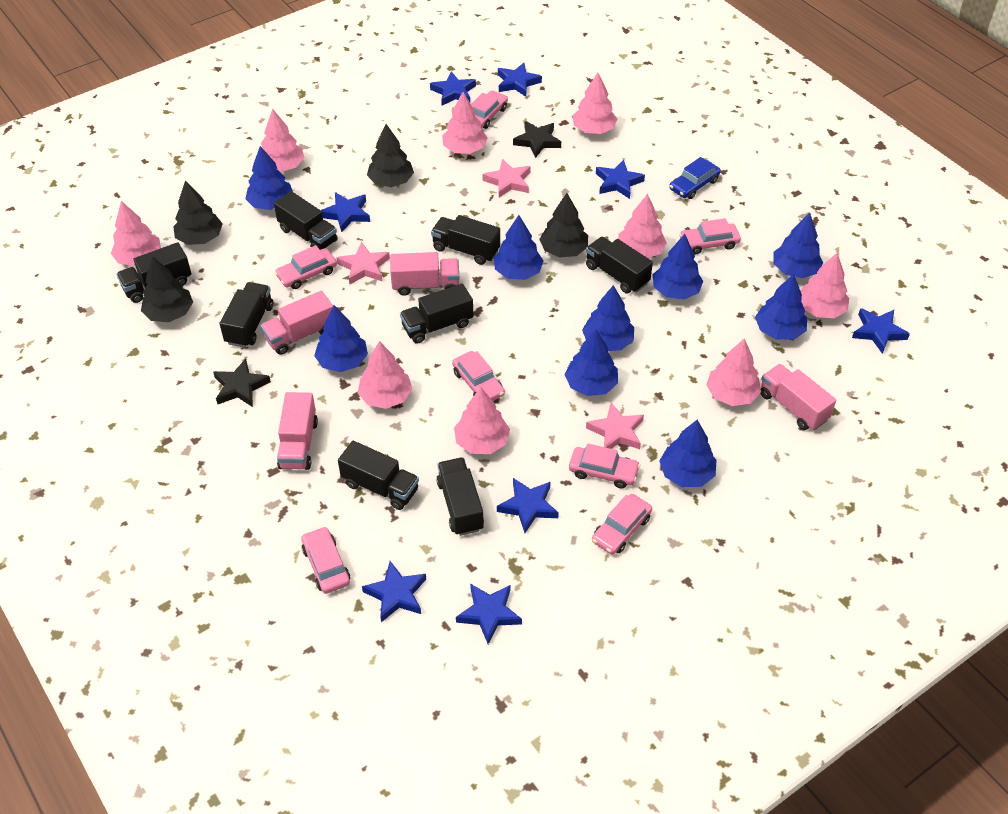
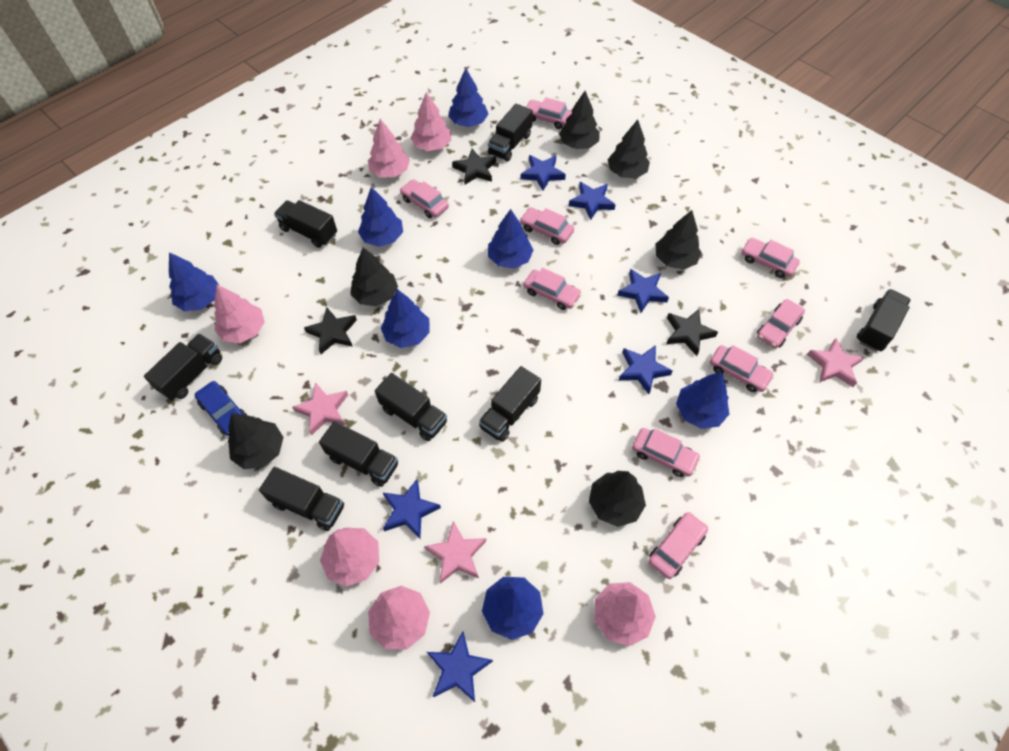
black star: [213,358,271,407] [513,121,561,158] = 2 -> [304,307,357,354] [452,149,496,185] [666,309,718,356] = 3
black tree: [141,256,193,322] [173,180,223,245] [367,124,414,187] [539,193,588,258] = 4 -> [228,413,284,469] [350,247,398,306] [559,91,600,149] [589,471,646,527] [607,119,650,178] [656,210,702,270] = 6
blue star: [321,192,370,232] [362,561,426,622] [430,72,476,106] [456,584,522,644] [497,478,559,533] [498,63,542,97] [596,160,645,199] [852,308,910,354] = 8 -> [382,479,441,538] [427,631,493,702] [521,155,566,191] [569,182,616,220] [617,269,669,313] [619,345,673,394] = 6
blue tree: [245,146,293,210] [314,305,368,372] [494,215,544,280] [564,329,618,396] [582,285,634,351] [653,234,703,300] [659,420,717,487] [755,274,807,340] [773,213,823,278] = 9 -> [169,252,220,312] [358,187,403,247] [381,289,429,348] [448,68,488,127] [482,577,543,640] [488,209,533,269] [676,371,729,429] = 7
pink car: [275,245,337,289] [301,527,350,594] [452,351,505,401] [471,91,508,129] [569,444,640,488] [592,494,652,555] [679,218,741,255] = 7 -> [400,179,449,218] [520,207,574,245] [524,268,582,310] [526,97,572,129] [632,428,701,477] [648,512,708,579] [710,345,774,392] [741,238,800,278] [757,299,805,348] = 9
pink tree: [111,201,161,266] [261,109,304,172] [358,341,412,409] [442,92,488,154] [454,387,510,454] [572,72,617,134] [618,194,667,258] [706,339,761,406] [801,253,849,318] = 9 -> [214,285,265,343] [320,527,379,586] [368,119,410,178] [368,586,430,649] [411,92,451,151] [594,582,656,646] = 6
pink truck: [261,291,333,355] [277,392,318,470] [390,252,460,296] [760,364,836,430] = 4 -> none = 0

